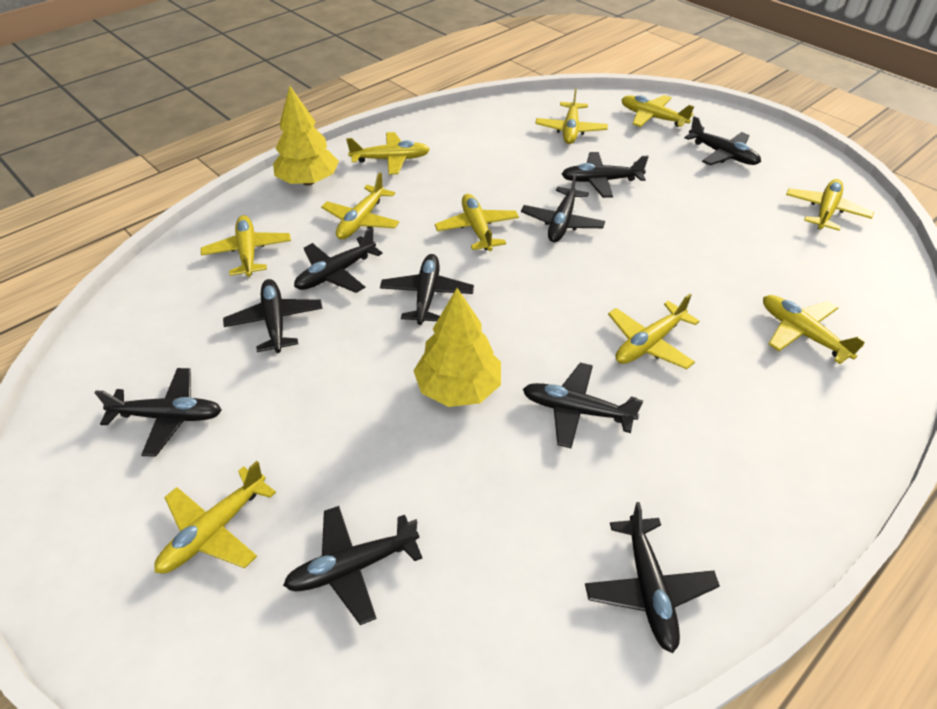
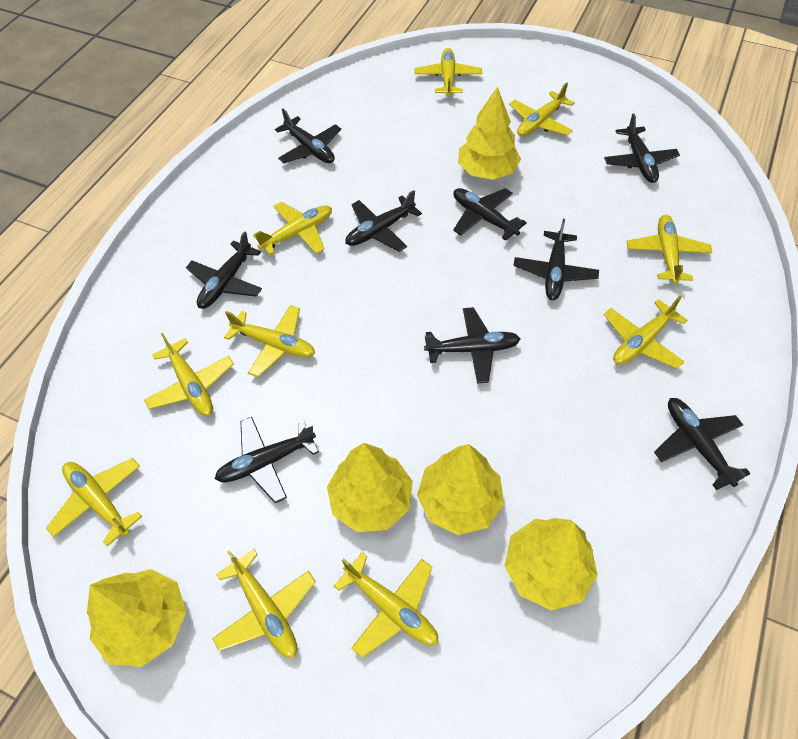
black plane: [94,368,222,457] [223,279,323,353] [283,506,422,625] [294,228,383,293] [380,254,474,325] [521,173,605,242] [523,363,643,448] [562,152,649,198] [585,502,720,653] [684,116,761,165] = 10 -> [186,231,262,309] [215,417,319,503] [275,109,341,163] [345,190,422,252] [424,307,520,384] [453,188,527,241] [513,219,599,300] [604,114,680,183] [654,398,750,490] = 9
yellow tree: [273,86,339,185] [414,288,501,407] = 2 -> [87,569,186,667] [327,443,413,532] [417,444,504,535] [458,87,521,180] [504,518,598,610] = 5

